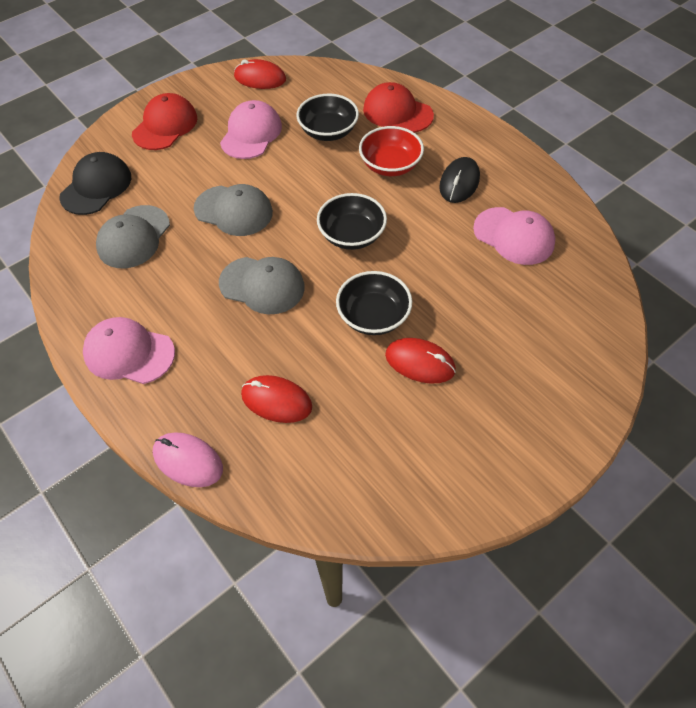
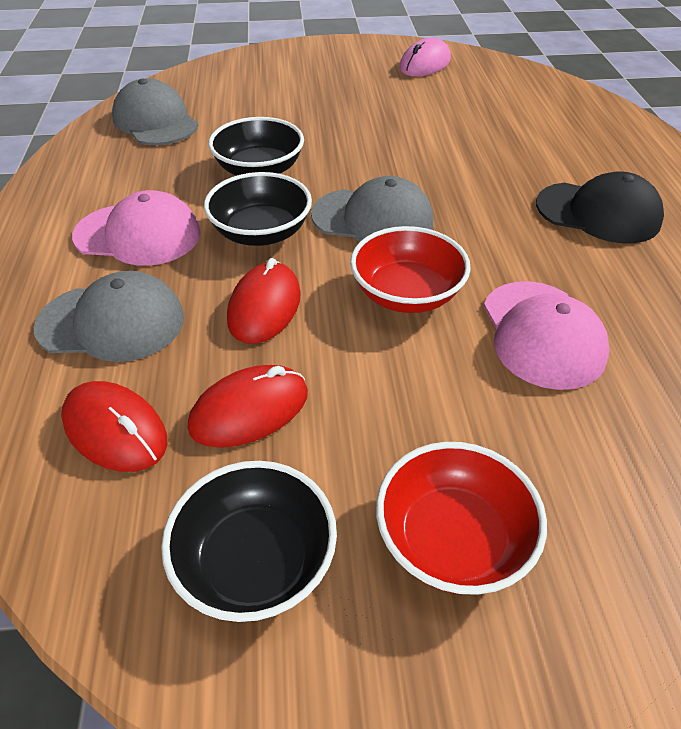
black mouse: [439,157,480,203] = 1 -> none = 0
pink cap: [83,317,175,384] [220,100,282,159] [473,207,556,265] = 3 -> [72,190,201,266] [484,281,609,390] = 2
red bowl: [359,126,424,176] = 1 -> [350,226,471,313] [376,442,547,595] = 2
red cap: [132,93,197,150] [363,82,434,133] = 2 -> none = 0

